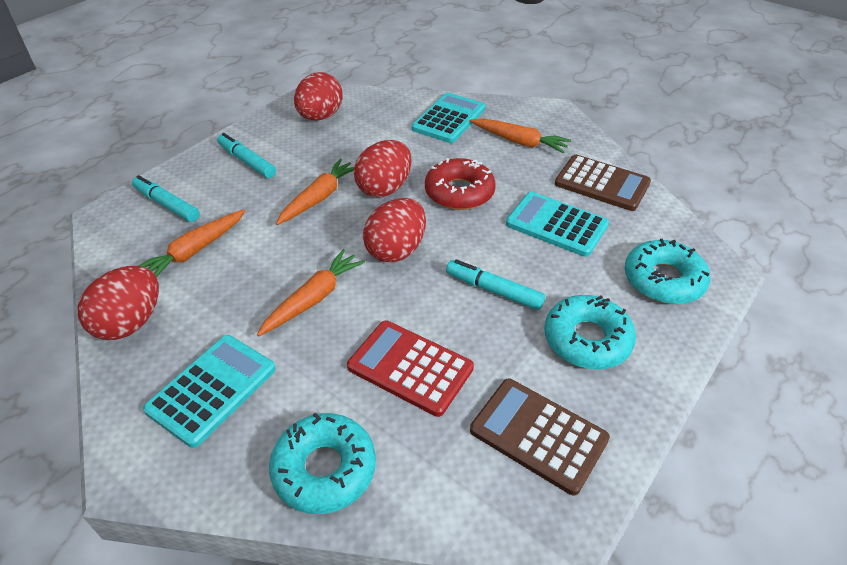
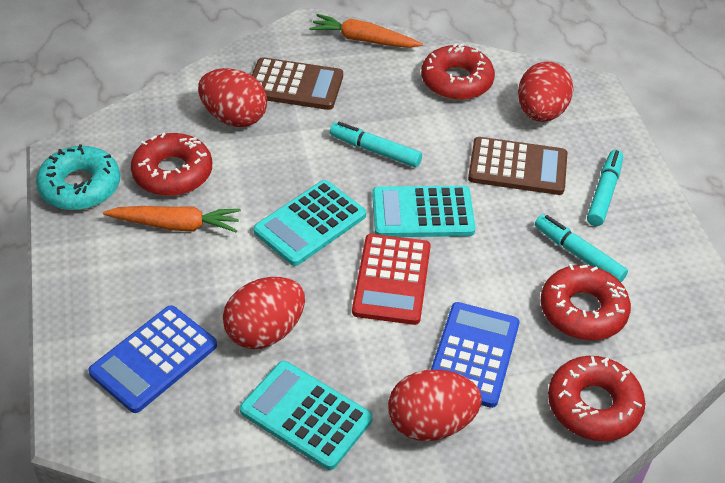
blue calculator: none = 0 -> [88,306,217,413] [431,302,520,408] = 2
orange carrot: [139,209,246,277] [257,249,365,336] [276,159,354,225] [470,118,571,153] = 4 -> [103,206,241,233] [309,14,423,48] = 2
red donut: [425,158,496,210] = 1 -> [131,132,212,196] [421,43,495,100] [540,264,631,340] [548,356,645,441] = 4
turquoise donut: [269,413,376,514] [544,295,636,369] [625,239,710,304] = 3 -> [36,144,120,210] = 1

